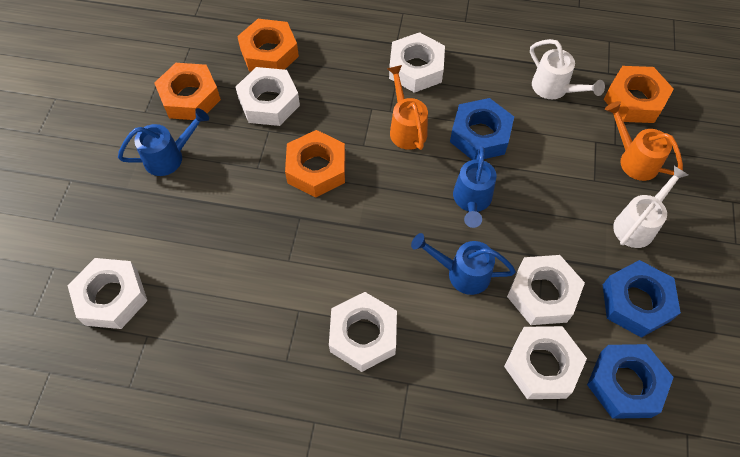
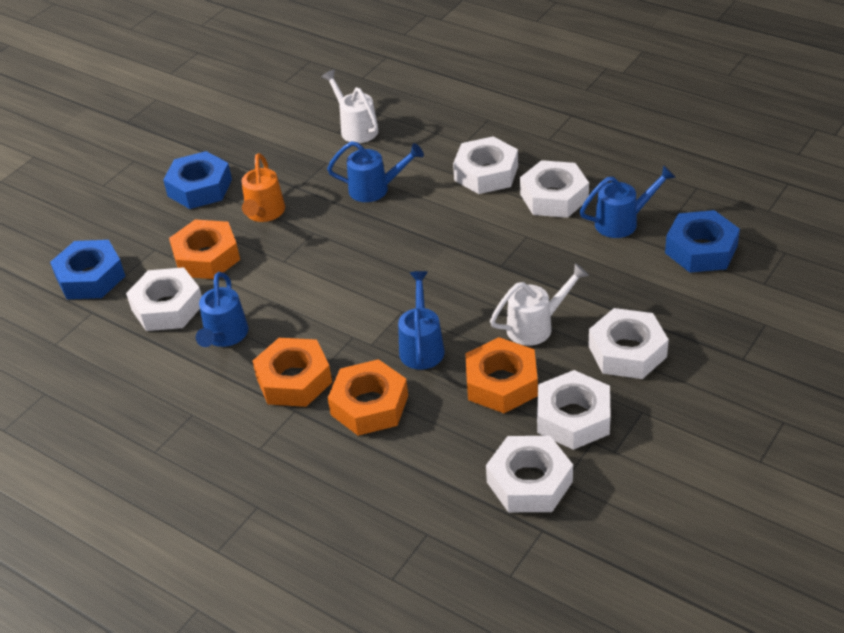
blue watering can: [118,108,209,176] [411,233,516,295] [453,146,496,228] = 3 -> [196,272,248,347] [327,141,424,202] [398,271,445,370] [580,165,676,238] = 4
orange watering can: [387,65,428,150] [605,101,683,181] = 2 -> [242,153,285,222] = 1

